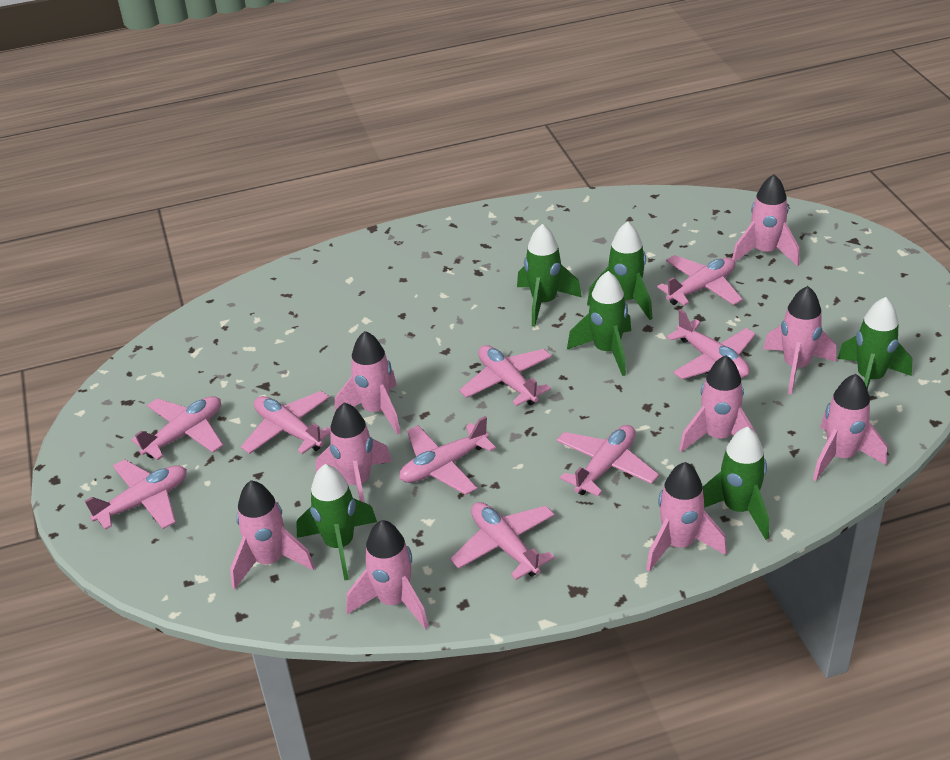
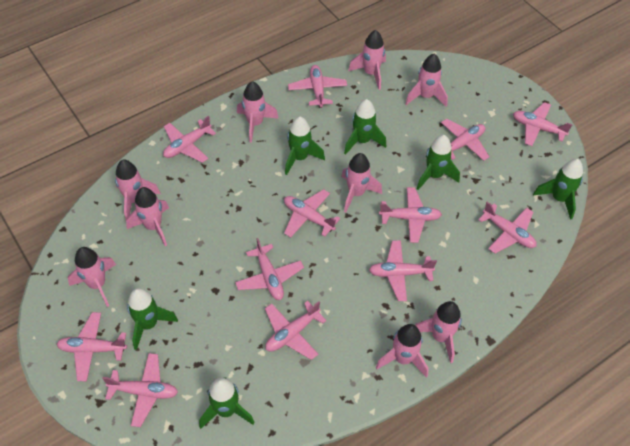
pink plane: [85,459,187,530] [131,396,223,460] [241,391,330,454] [399,416,496,495] [450,502,555,580] [459,345,552,406] [556,425,659,497] [657,255,743,306] [667,309,756,379] = 9 -> [57,312,127,382] [102,353,178,427] [163,116,216,163] [235,238,304,300] [265,301,327,360] [284,189,341,238] [288,65,347,108] [369,240,437,301] [379,187,442,243] [441,119,489,161] [478,202,537,254] [513,102,573,146] = 12

